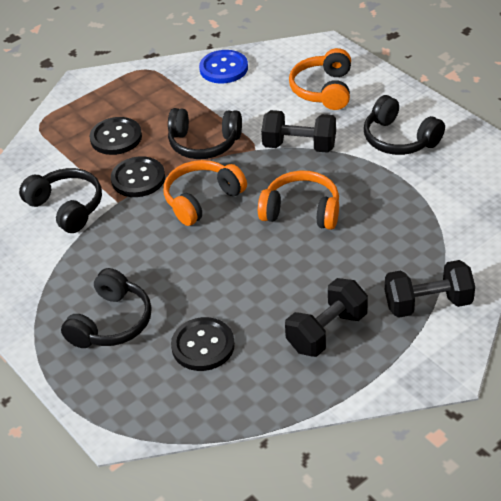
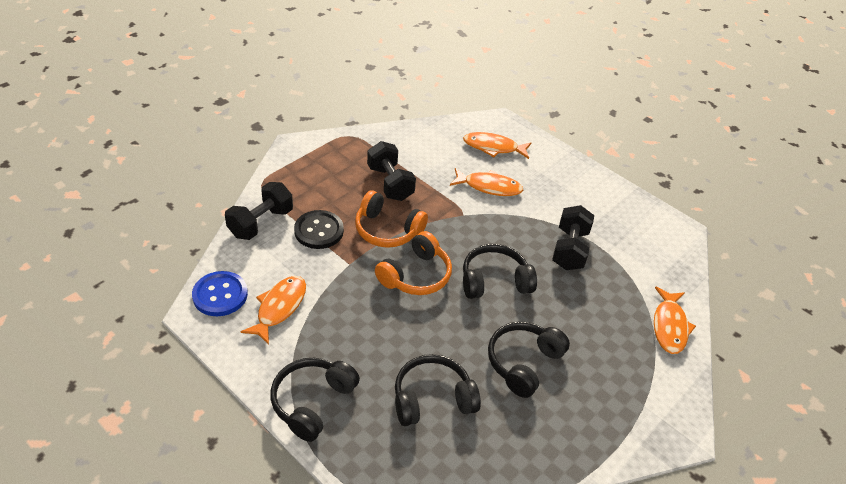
black button: [89,117,142,155] [111,156,165,197] [171,317,235,371] = 3 -> [294,210,344,249] = 1
orange fish: none = 0 -> [241,276,306,345] [450,168,523,196] [463,132,531,159] [654,287,696,354] = 4
orange headphones: [163,160,247,226] [258,170,339,230] [289,48,351,110] = 3 -> [355,190,428,248] [375,231,452,295] = 2

